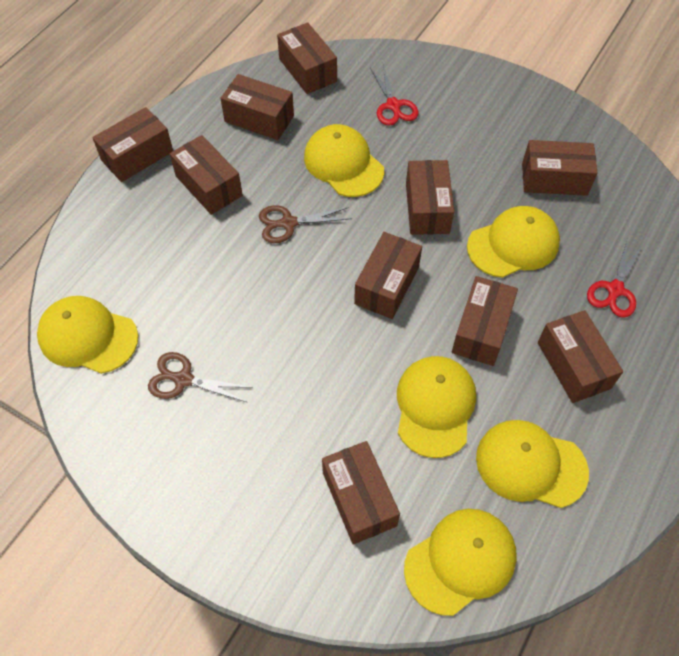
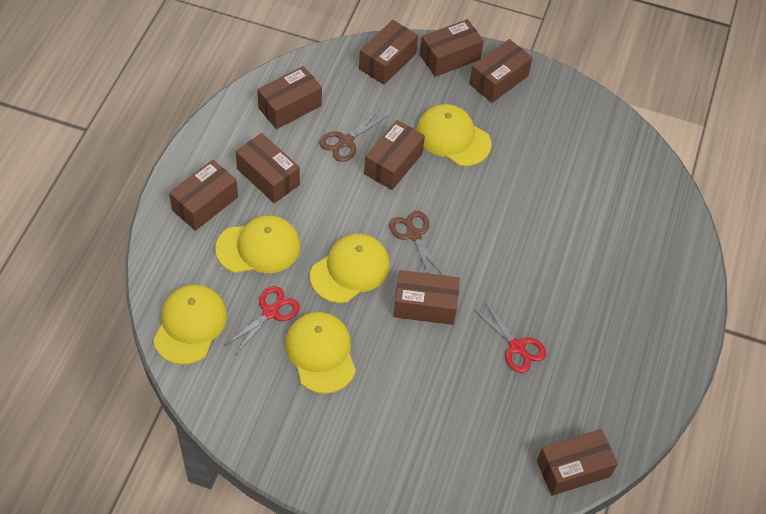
brown box: [92,107,173,182] [170,135,243,215] [220,74,294,140] [277,22,337,94] [322,441,400,544] [354,232,422,319] [406,160,454,235] [452,276,518,366] [522,140,597,196] [538,310,623,403] = 10 -> [169,160,238,231] [236,133,300,203] [257,66,322,129] [359,20,418,85] [364,120,425,190] [393,270,460,325] [420,19,484,77] [469,39,533,103] [537,429,618,496] = 9
yellow cap: [37,296,138,374] [304,124,384,197] [397,356,476,458] [404,509,517,616] [467,206,560,278] [476,420,589,508] = 6 -> [153,285,227,365] [215,215,300,273] [285,312,356,394] [310,234,390,303] [416,104,491,166] = 5

